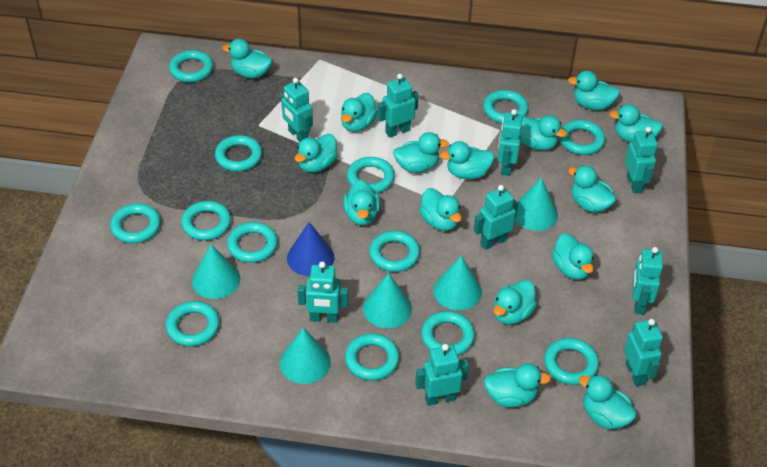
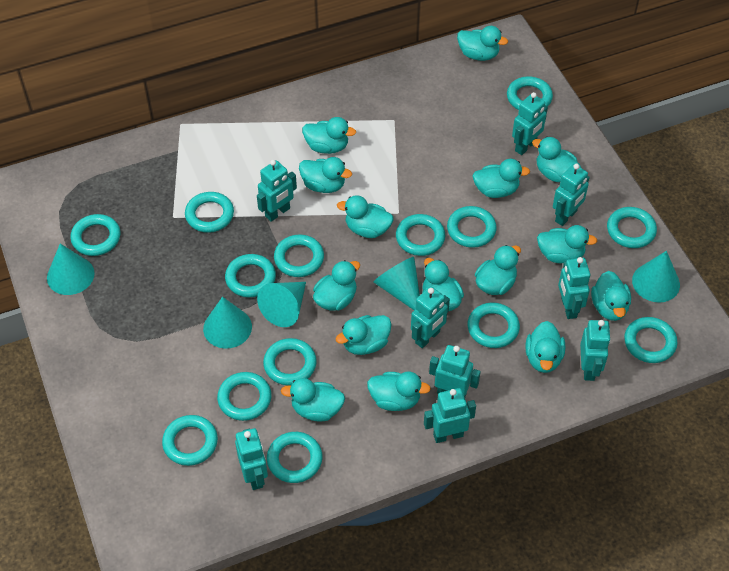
blue cone: [287,222,334,276] = 1 -> none = 0
turquoise ring: [110,204,161,243] [166,301,220,346] [169,50,213,82] [181,201,231,241] [215,135,262,171] [227,222,278,263] [345,333,400,381] [347,157,395,193] [369,231,420,272] [421,311,475,356] [483,90,529,123] [544,338,599,385] [559,120,605,155] = 13 -> [70,214,120,256] [162,415,218,466] [185,192,234,233] [217,372,271,421] [225,254,276,297] [263,338,317,386] [267,432,322,483] [274,234,324,277] [396,214,445,256] [447,206,497,248] [467,302,520,348] [507,76,553,110] [607,207,657,248] [624,317,678,363] = 14

